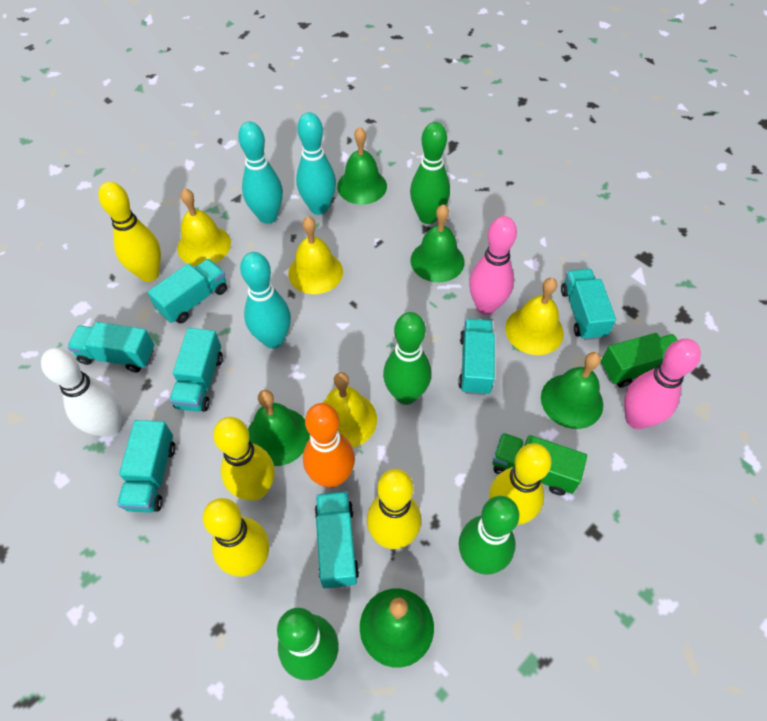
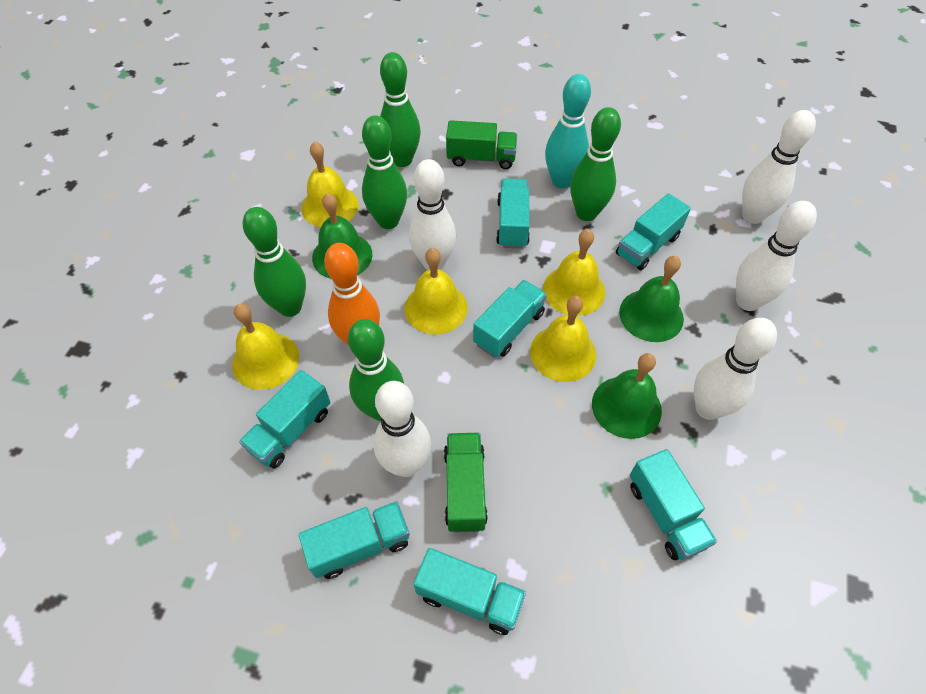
green bell: [248,390,310,466] [337,127,387,204] [360,589,434,668] [410,204,464,282] [541,352,603,429] = 5 -> [312,193,372,279] [592,353,662,439] [619,256,684,342] = 3
green bowling pin: [277,608,339,680] [383,312,431,405] [410,122,450,224] [459,496,519,575] = 4 -> [243,207,306,317] [348,319,404,421] [362,115,407,229] [380,52,421,167] [570,107,621,221] = 5
pink bowling pin: [469,216,517,315] [624,339,701,429] = 2 -> none = 0
turquoise bowling pin: [238,121,283,224] [240,252,291,349] [296,112,336,215] = 3 -> [545,74,591,189] = 1
white bowling pin: [41,348,122,437] = 1 -> [373,381,431,477] [409,159,456,270] [694,318,777,420] [736,201,817,311] [742,110,816,224] = 5
yellow bell: [177,188,231,266] [288,216,343,294] [322,372,377,448] [505,278,564,355] = 4 -> [232,304,299,390] [301,141,359,227] [404,248,468,335] [530,296,596,382] [543,229,605,316] = 5
yellow bowling pin: [98,182,161,282] [203,498,269,577] [213,417,275,500] [367,469,421,549] [489,443,552,525] = 5 -> none = 0

